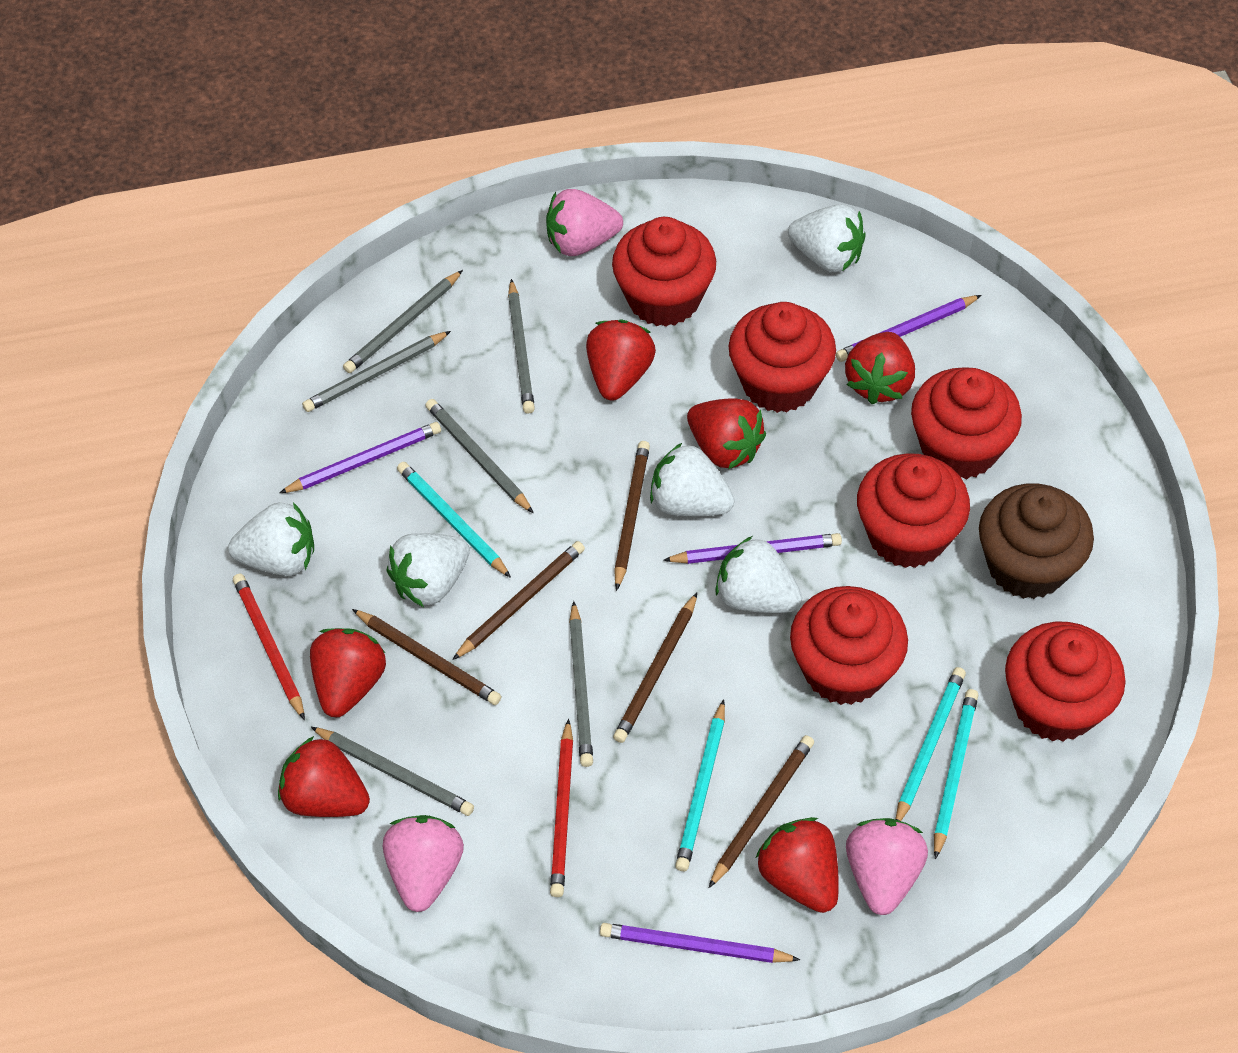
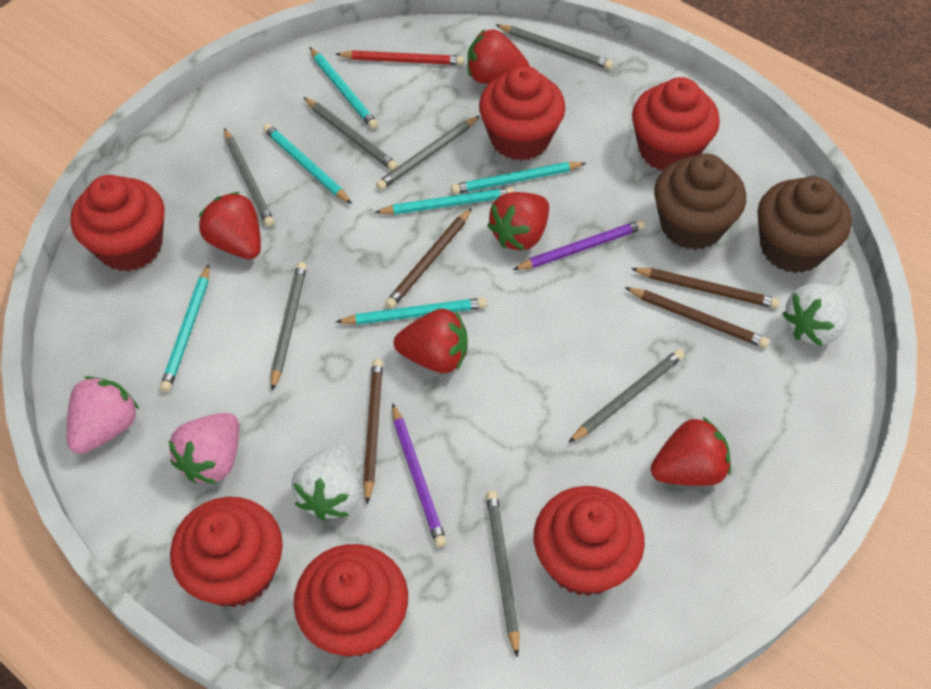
brown cupcake: [979,483,1094,599] = 1 -> [654,153,746,250] [757,176,852,273] = 2
brown pencil: [352,609,501,705] [452,541,585,660] [613,593,697,743] [614,441,650,591] [709,735,814,888] = 5 -> [363,359,383,504] [385,208,472,309] [625,287,769,348] [631,268,780,309] = 4
grey pencil: [302,331,451,412] [311,727,474,816] [343,270,463,373] [425,399,534,514] [508,279,535,413] [569,601,593,767] = 6 -> [224,128,275,227] [271,262,307,391] [303,97,398,171] [376,116,479,190] [486,491,520,658] [496,25,613,70] [568,349,684,443] = 7
pink strawberry: [383,815,464,912] [546,189,623,256] [846,818,928,915] = 3 -> [67,376,139,454] [168,413,239,484] = 2
purple pencil: [279,422,441,493] [600,923,801,963] [663,533,842,564] [836,295,981,362] = 4 -> [392,403,447,548] [513,220,645,270] = 2
red pencil: [233,573,305,720] [550,719,573,897] = 2 -> [336,51,464,65] = 1
red strawberry: [278,736,370,817] [310,628,386,717] [586,320,656,400] [687,398,766,469] [756,817,839,913] [845,332,915,404] = 6 -> [198,192,261,259] [394,309,468,373] [467,29,530,84] [487,192,549,251] [651,416,731,486] = 5
turquoise pencil: [397,462,511,578] [675,699,725,871] [895,667,966,821] [934,689,978,859] = 4 -> [160,264,210,392] [263,123,352,204] [309,47,378,129] [336,298,487,325] [374,187,515,215] [451,162,586,194] = 6
white strawberry: [228,502,314,576] [387,533,470,607] [650,443,735,516] [715,536,802,613] [788,205,866,272] = 5 -> [292,444,361,520] [782,284,850,346] = 2

